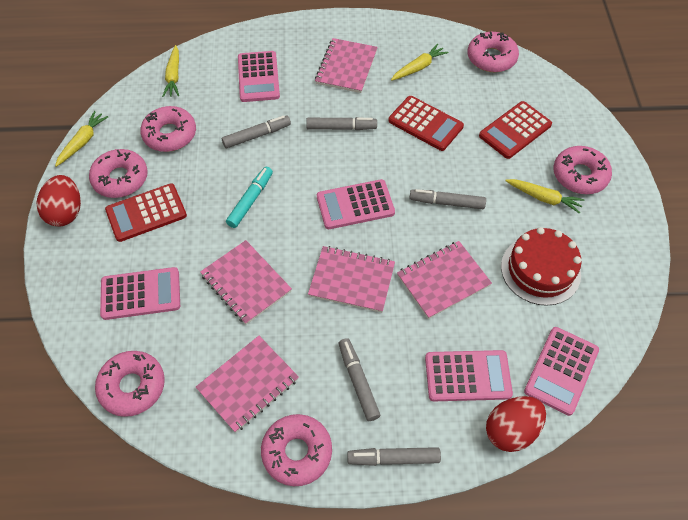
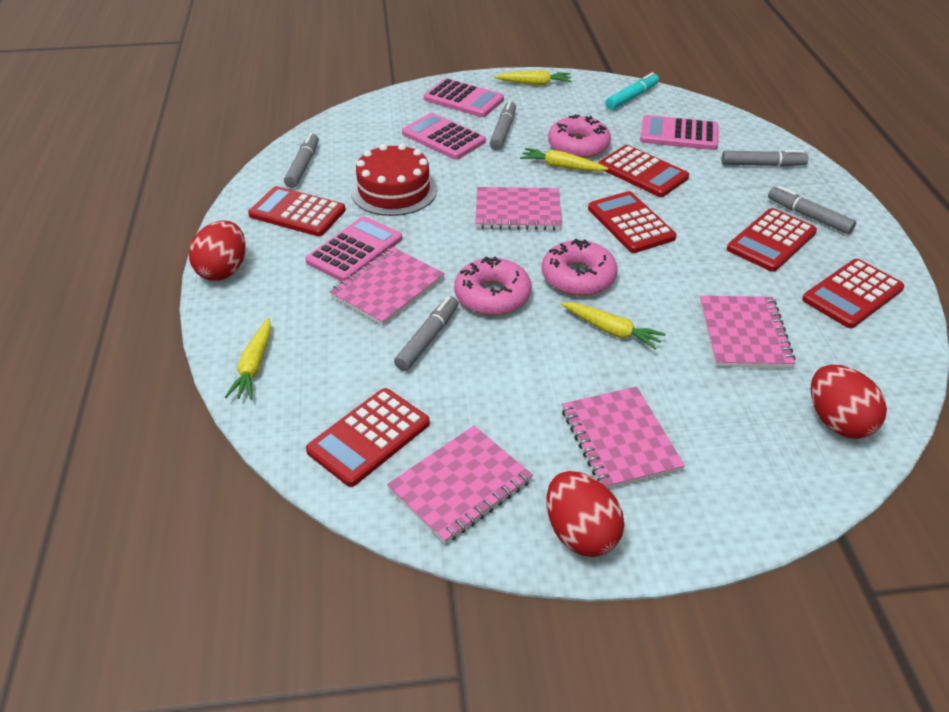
pink calculator: [100,267,180,320] [238,51,280,102] [317,179,395,229] [425,350,513,401] [524,327,599,416] = 5 -> [305,216,402,281] [402,113,486,160] [424,78,504,117] [640,115,718,150] = 4
pink donut: [89,149,148,198] [95,351,165,417] [140,106,196,152] [261,414,332,486] [468,32,519,72] [553,146,612,194] = 6 -> [454,256,532,315] [542,239,618,296] [548,115,611,158] = 3
red calculator: [105,183,187,242] [388,96,464,151] [479,101,552,159] = 3 -> [248,186,346,236] [306,388,430,487] [588,191,677,253] [599,145,689,197] [727,208,817,272] [802,259,904,328] = 6
red egg: [36,175,81,226] [486,396,546,452] = 2 -> [189,221,246,281] [546,471,624,557] [811,365,887,439] = 3

